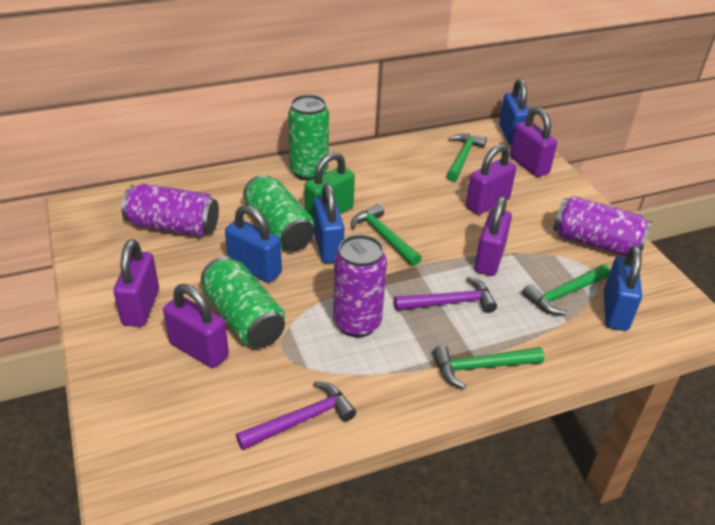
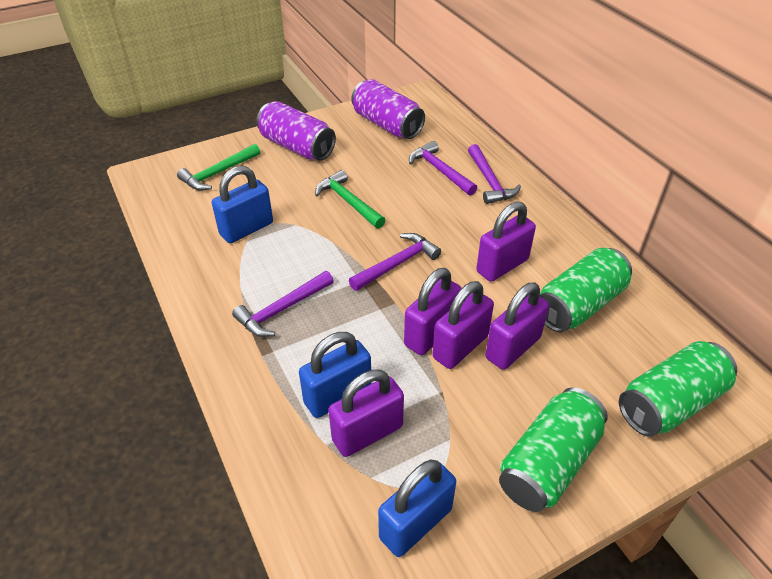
blue padlock: [225,205,282,283] [314,183,344,263] [499,79,530,145] [604,246,642,331] = 4 -> [212,166,273,243] [299,332,372,418] [378,460,456,557] = 3
green hammer: [351,204,421,266] [433,345,544,389] [447,134,487,181] [522,265,610,315] = 4 -> [177,144,260,190] [315,170,386,229] = 2
green padlock: [305,152,355,221] = 1 -> none = 0
purple can: [121,184,219,237] [333,235,387,338] [553,196,652,257] = 3 -> [256,101,336,161] [351,79,425,139] = 2
purple hammer: [236,381,356,450] [394,277,497,313] = 2 -> [232,271,334,337] [349,233,441,291] [409,141,477,196] [468,144,521,204] = 4

